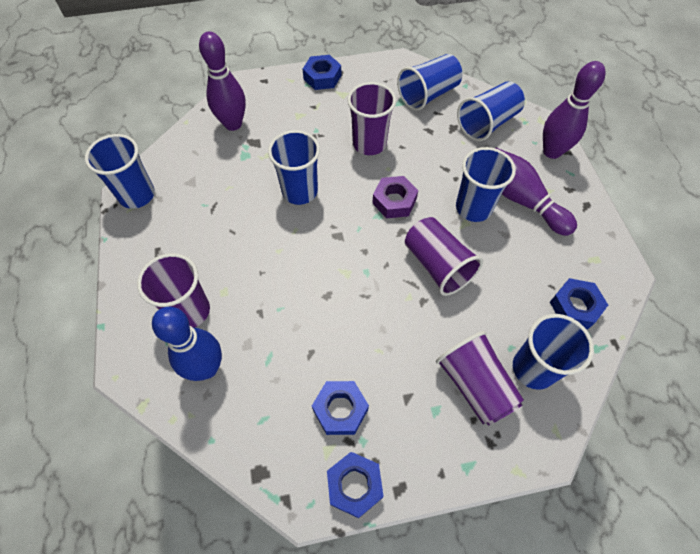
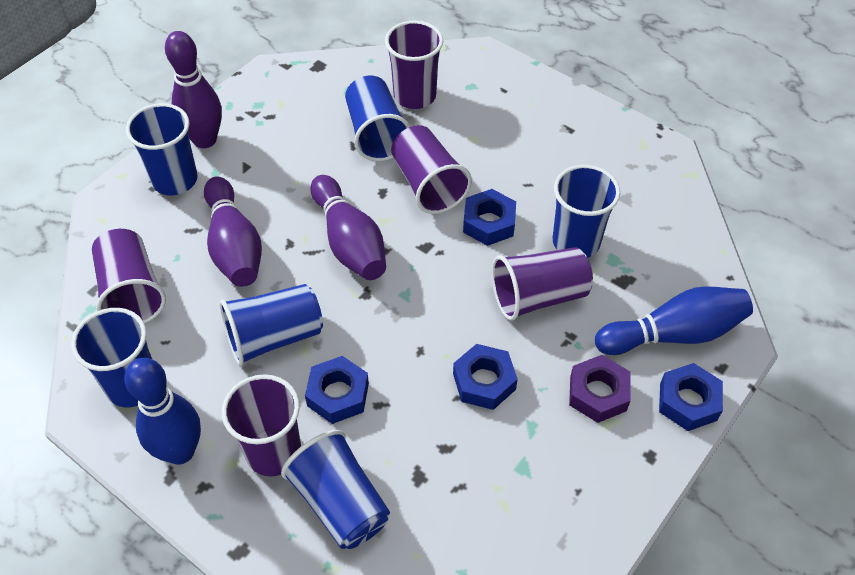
blue bowling pin: [152,307,222,381] = 1 -> [124,358,201,465] [595,286,753,355] = 2
purple cup: [137,253,210,328] [347,82,396,155] [405,217,483,296] [436,331,524,426] = 4 -> [92,229,166,324] [222,374,301,477] [385,21,443,109] [391,125,472,214] [492,247,593,321] = 5

